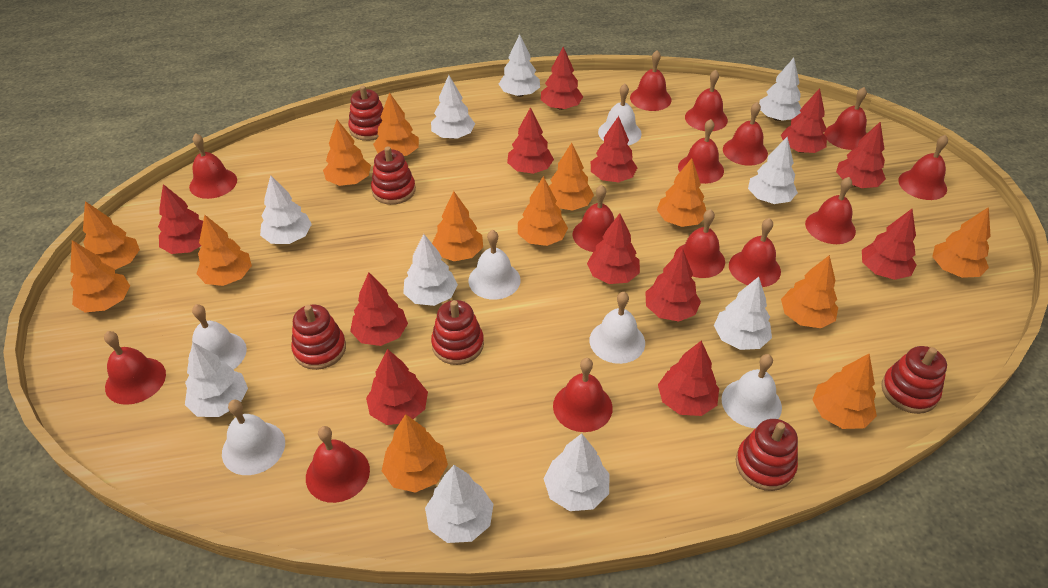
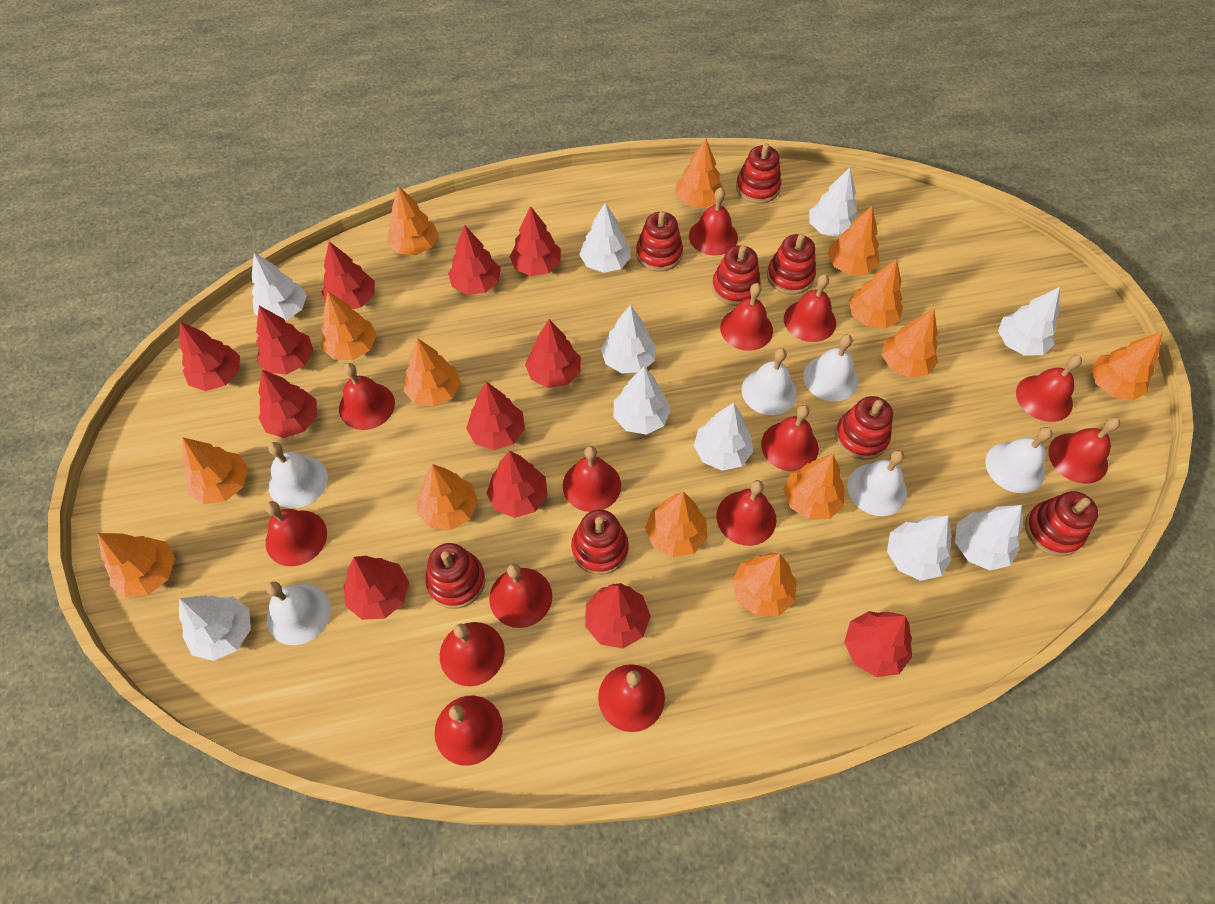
orange tree: [70,240,130,313] [83,201,140,270] [196,215,252,286] [323,120,371,186] [373,92,419,156] [382,414,448,493] [432,191,483,261] [518,176,568,246] [549,143,594,211] [657,158,706,227] [781,255,838,328] [812,354,877,429] [932,207,990,278] = 13 -> [98,533,175,597] [183,437,248,504] [321,292,377,360] [388,185,439,255] [404,338,461,407] [417,464,478,530] [645,492,707,557] [676,139,723,208] [732,553,797,616] [783,454,844,520] [827,206,880,275] [849,259,903,328] [881,309,938,378] [1091,331,1163,401] = 14
red stacking toy: [291,305,346,370] [348,86,384,141] [371,146,416,205] [431,300,484,365] [736,419,798,491] [881,346,947,414] = 6 -> [425,543,485,609] [571,510,629,575] [636,211,683,271] [712,245,761,306] [736,143,781,204] [767,234,816,294] [835,396,893,460] [1025,491,1098,556] = 8

